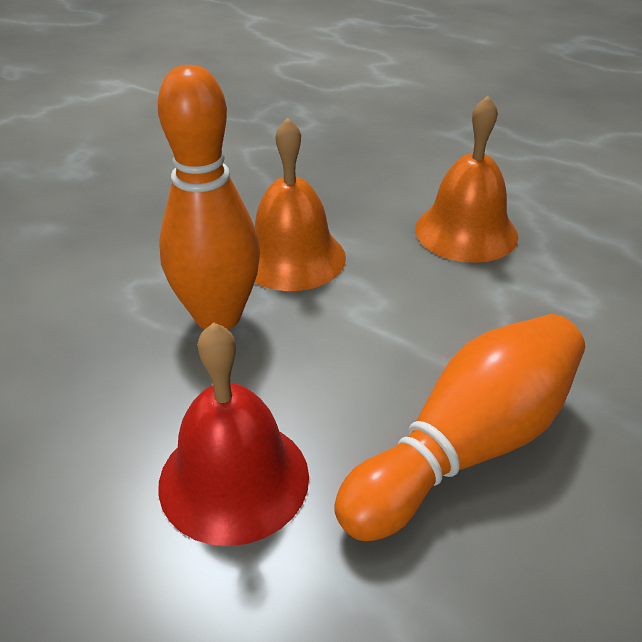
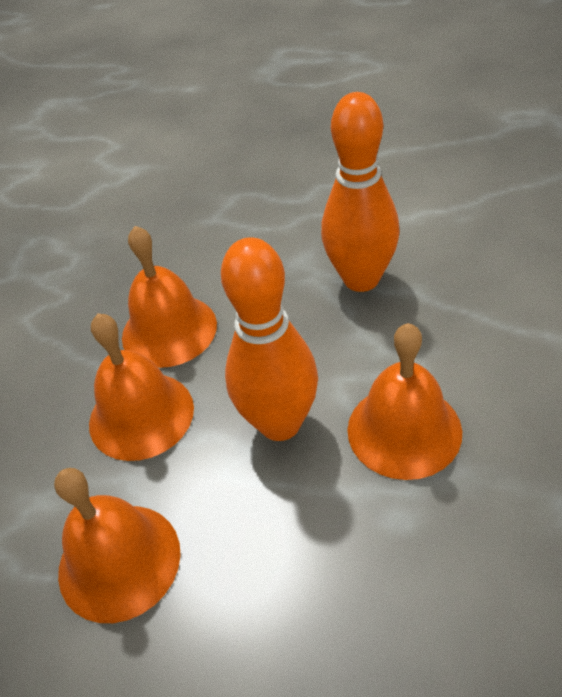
orange bell: [255,118,346,291] [415,96,518,263] = 2 -> [54,468,181,623] [89,313,194,461] [122,226,217,368] [347,323,462,480] = 4
red bell: [158,322,309,546] = 1 -> none = 0

